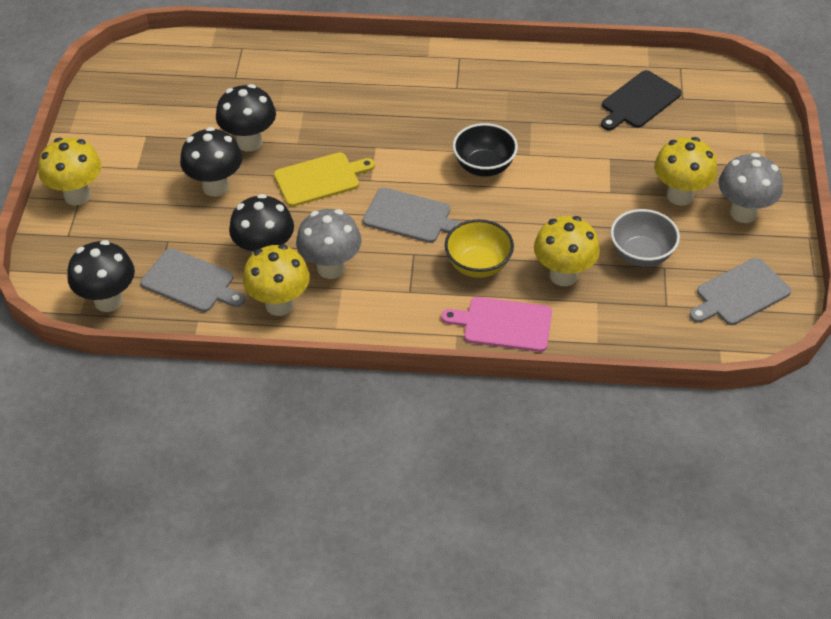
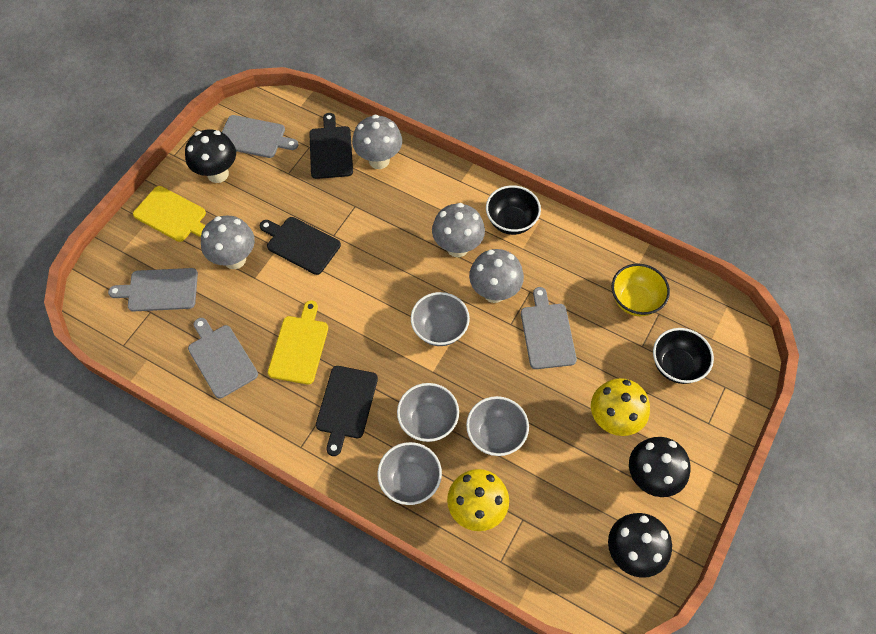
black bowl: [453,123,518,177] = 1 -> [486,185,541,235] [653,328,714,384] = 2
black cutting board: [601,70,682,130] = 1 -> [260,217,341,275] [309,113,353,179] [316,366,378,456] = 3
black mushroom: [67,240,135,312] [180,127,242,196] [216,84,276,152] [229,194,294,255] = 4 -> [185,129,236,183] [608,513,672,578] [629,437,691,497] = 3
grey bowl: [610,209,680,267] = 1 -> [378,442,442,505] [397,383,459,442] [411,292,470,346] [466,396,529,456] = 4
grey cutting board: [141,248,245,312] [363,187,462,243] [689,258,791,325] = 3 -> [108,268,198,312] [188,318,258,399] [222,115,298,158] [521,287,577,369] = 4
grey mushroom: [296,209,362,279] [719,153,783,223] = 2 -> [201,215,255,269] [352,115,402,169] [432,203,485,257] [469,249,524,303] = 4
pink cutting board: [441,297,552,352] = 1 -> none = 0
yellow cutting board: [274,152,375,207] = 1 -> [133,186,206,242] [268,301,328,384] = 2
yellow mushroom: [38,138,101,205] [243,244,310,316] [534,216,600,286] [654,137,717,206] = 4 -> [447,469,509,531] [591,378,650,436] = 2

